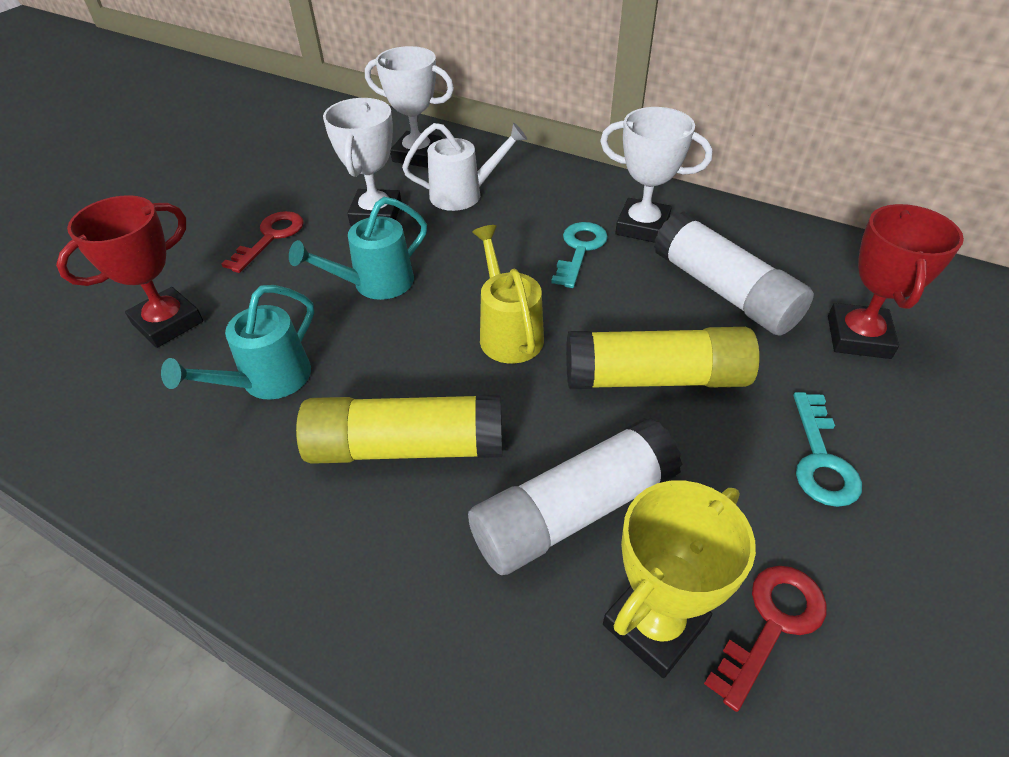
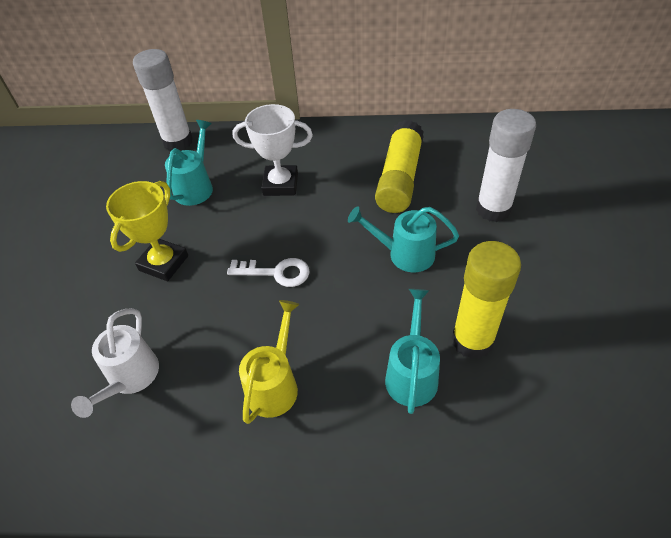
red key: [222,211,304,273] [704,566,827,712] = 2 -> none = 0
red trophy: [56,195,203,348] [828,204,964,359] = 2 -> none = 0
turquoise key: [551,222,608,288] [794,392,862,507] = 2 -> none = 0
turquoise watering can: [161,285,314,400] [289,197,427,300] = 2 -> [165,120,213,206] [348,206,459,272] [385,289,440,414] = 3
white key: none = 0 -> [227,258,310,287] = 1
white trophy: [323,98,401,226] [365,46,454,168] [600,107,713,243] = 3 -> [233,104,313,196] = 1

